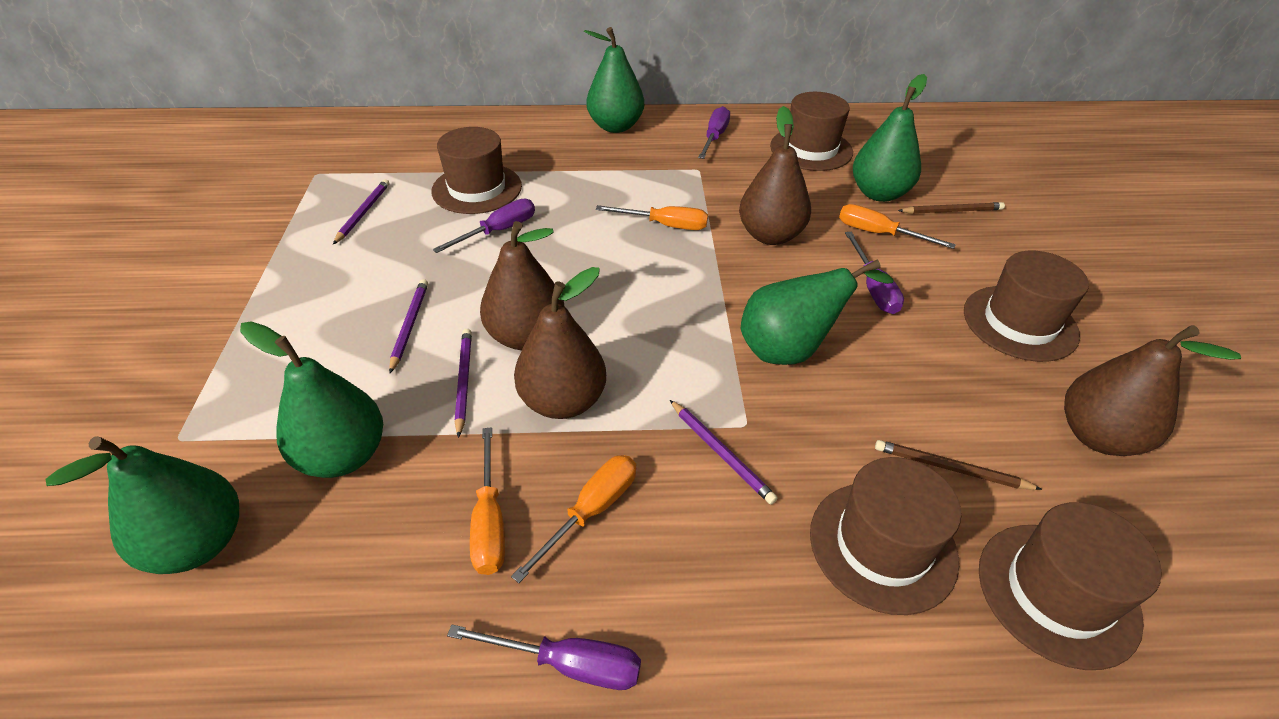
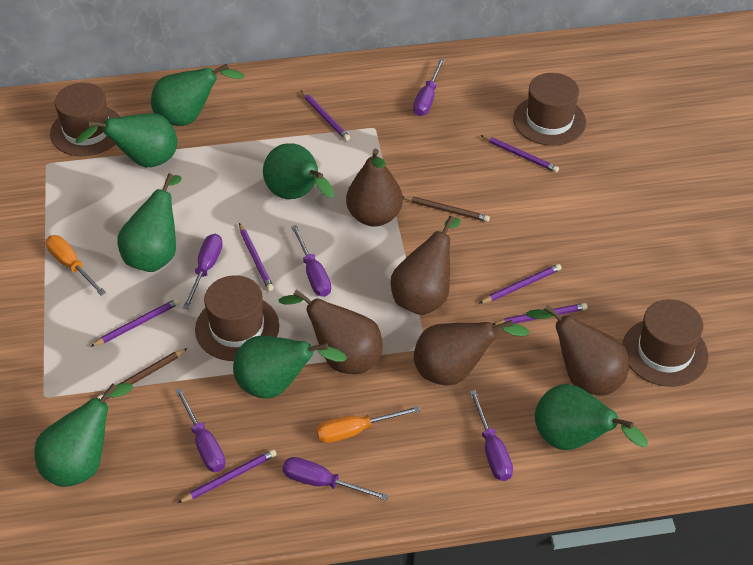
brown hat: [431,127,522,214] [770,92,853,171] [810,457,961,615] [964,251,1089,362] [979,502,1162,670] = 5 -> [50,83,120,156] [195,275,279,361] [513,73,586,146] [623,299,709,387] = 4
brown pear: [480,221,565,350] [514,267,606,419] [739,106,811,245] [1064,325,1241,456] = 4 -> [278,289,383,374] [346,149,403,227] [391,216,460,315] [414,320,529,385] [526,305,629,395] = 5
green pear: [45,436,239,574] [240,321,383,478] [584,27,644,133] [741,260,893,365] [853,74,927,202] = 5 -> [34,383,133,487] [75,113,177,167] [117,173,182,272] [151,64,245,126] [233,336,347,399] [263,143,334,199] [535,384,648,450] = 7
orange screwdriver: [470,427,505,575] [511,455,636,583] [596,205,708,230] [839,204,956,249] = 4 -> [46,235,106,296] [316,406,420,443] = 2
purple pencil: [333,179,390,244] [389,279,428,373] [455,329,472,438] [670,400,778,505] = 4 -> [90,298,180,347] [178,449,277,503] [239,223,274,291] [301,91,350,141] [479,264,562,304] [481,135,559,173] [493,303,587,325] = 7
purple screwdriver: [433,199,535,253] [447,625,641,690] [698,106,730,159] [845,232,904,314] = 4 -> [175,388,225,472] [183,234,223,309] [282,457,389,501] [291,225,331,297] [413,58,445,116] [469,390,513,481] = 6

